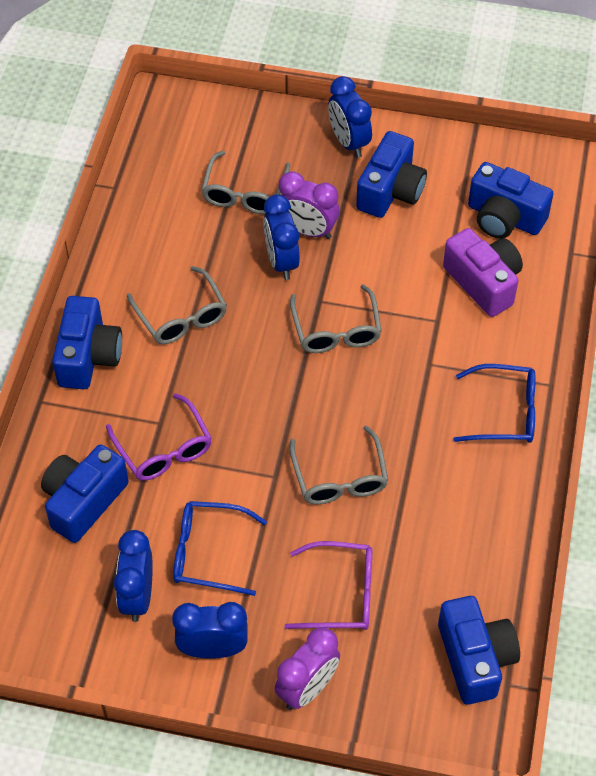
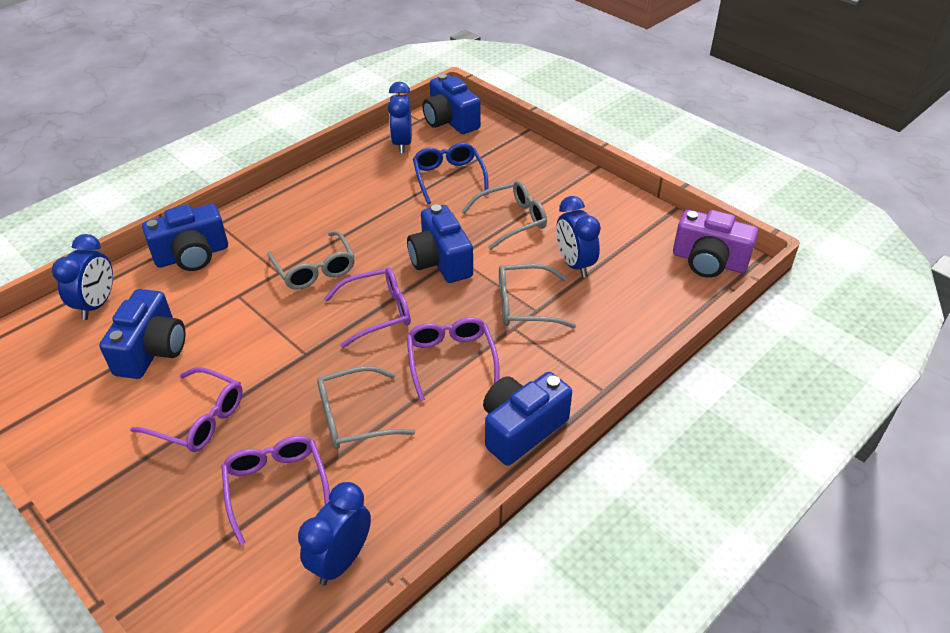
blue glasses: [173,501,267,596] [453,364,536,443] = 2 -> [413,143,489,204] = 1
purple clock: [275,627,340,710] [279,171,339,239] = 2 -> none = 0
purple glasses: [106,393,212,481] [284,541,372,630] = 2 -> [130,367,243,452] [221,436,330,545] [324,268,411,348] [407,317,500,401] = 4

